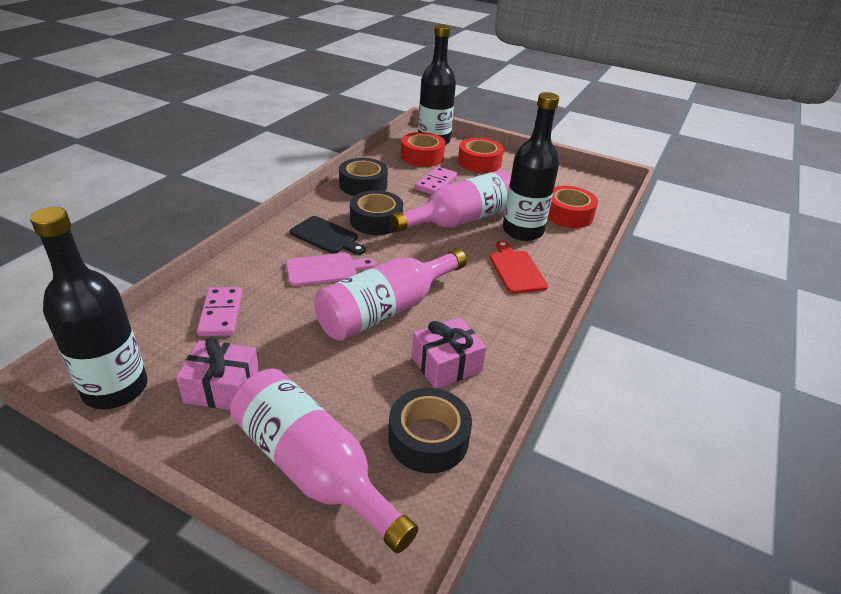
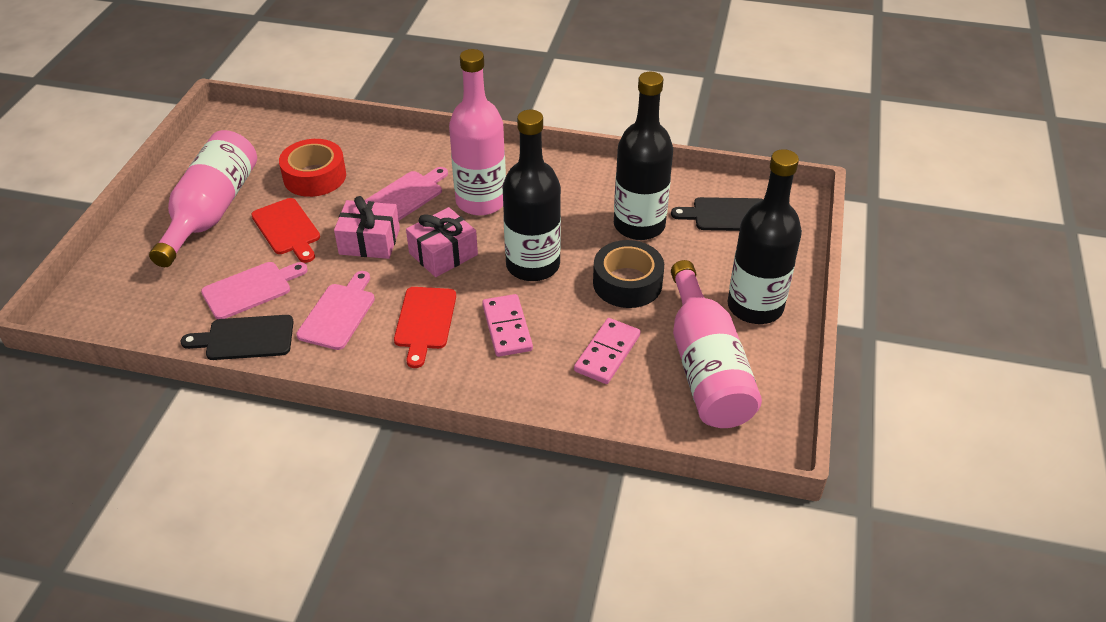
black cutting board: [290,216,365,255] = 1 -> [181,315,293,360] [671,197,763,231] = 2
black tape: [339,158,388,196] [350,190,403,235] [388,388,472,473] = 3 -> [593,240,664,308] = 1
pink cutting board: [286,253,375,286] = 1 -> [201,262,308,319] [296,271,375,350] [364,167,448,220] = 3
red cutting board: [490,241,548,294] = 1 -> [251,198,320,263] [394,287,456,368] = 2
red tape: [401,132,445,167] [458,138,504,173] [548,186,598,228] = 3 -> [279,139,346,197] = 1

